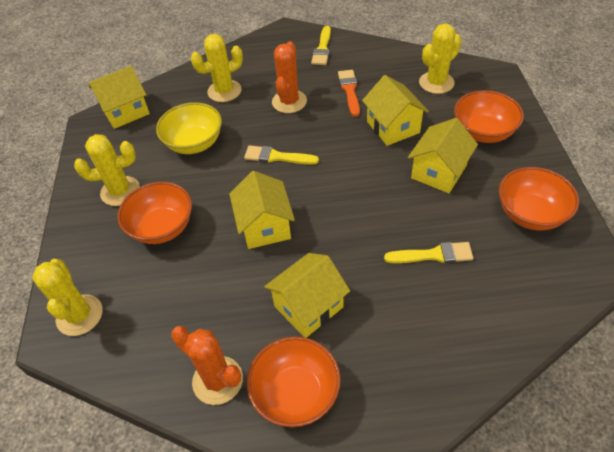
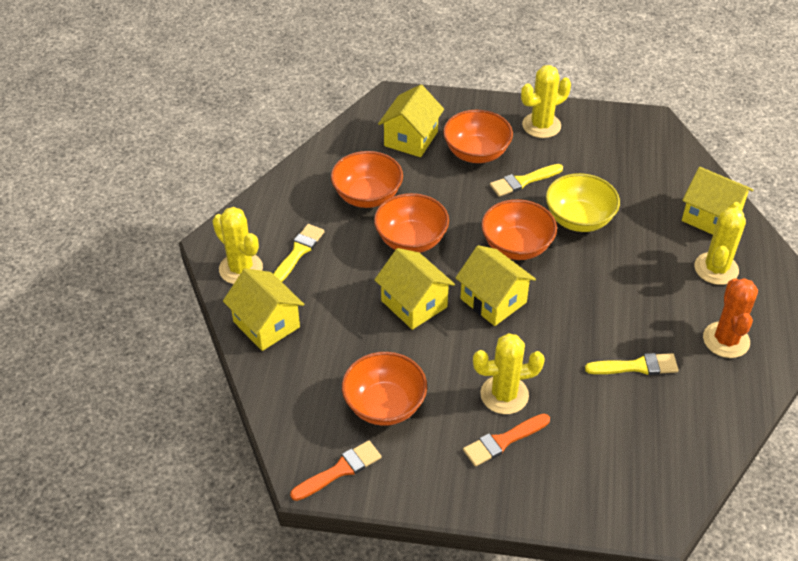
orange bowl: [117,182,192,244] [247,336,341,427] [454,90,524,143] [499,167,579,230] = 4 -> [331,151,403,208] [342,352,427,426] [374,193,449,253] [443,110,513,163] [481,199,557,260] = 5
orange brush: [338,70,360,117] = 1 -> [290,440,381,501] [463,414,550,466] = 2
orange cactus: [171,326,243,405] [272,41,307,113] = 2 -> [703,278,758,358] = 1

